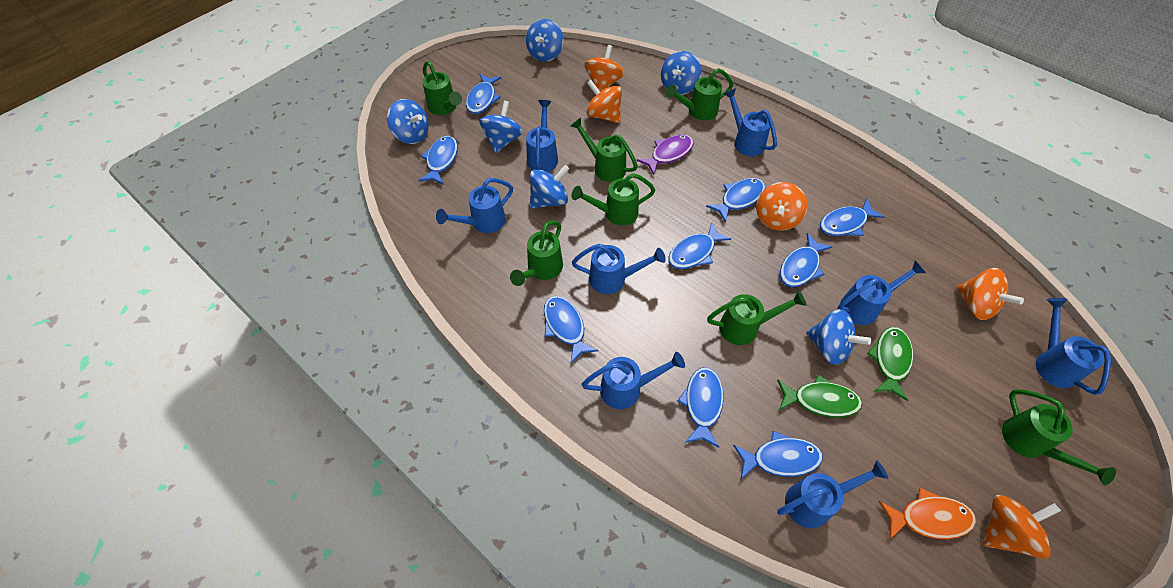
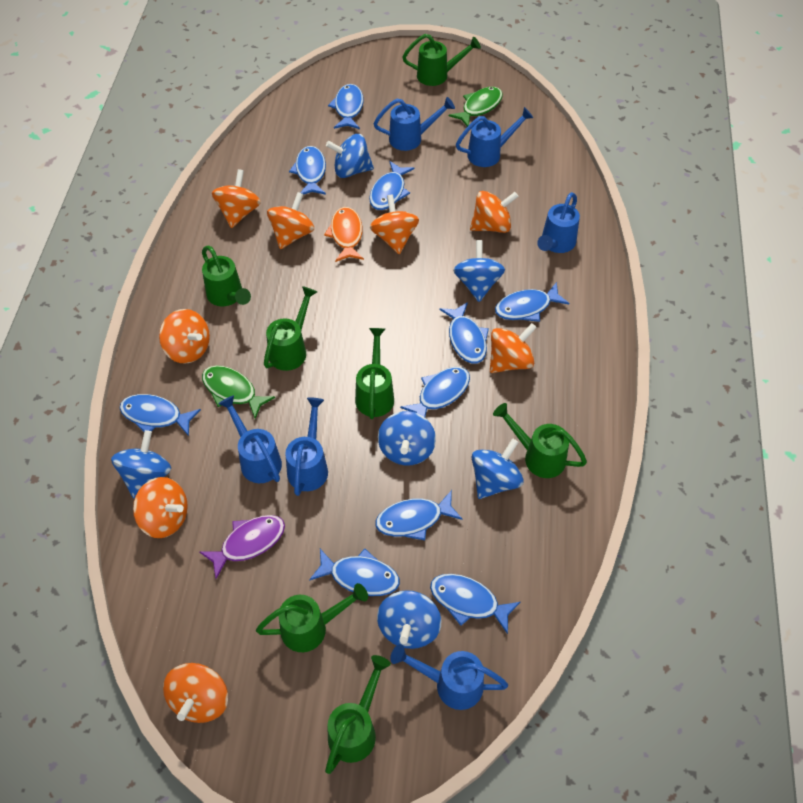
blue fish: [418,136,458,185] [466,74,502,114] [544,296,599,364] [668,222,731,269] [677,367,724,447] [706,178,765,223] [733,431,823,479] [780,233,832,287] [820,199,885,236] = 9 -> [120,394,201,436] [289,146,326,195] [309,549,400,596] [328,84,364,129] [369,161,414,210] [375,490,463,540] [400,367,470,417] [430,574,521,634] [439,302,489,363] [495,282,570,322] = 10
blue watering can: [436,178,513,233] [526,100,558,172] [572,244,666,294] [582,352,685,409] [724,88,777,156] [777,460,889,528] [838,261,926,325] [1036,298,1111,395] = 8 -> [218,395,282,483] [285,397,328,496] [373,97,455,151] [391,644,508,710] [456,107,533,167] [537,192,580,253] = 6
orange spinning top: [584,45,624,92] [586,80,622,123] [756,182,807,231] [956,268,1024,320] [983,495,1061,559] = 5 -> [133,477,188,538] [159,309,210,364] [163,663,228,723] [212,169,261,228] [267,192,314,249] [370,194,419,254] [470,191,519,233] [490,323,537,373] = 8

